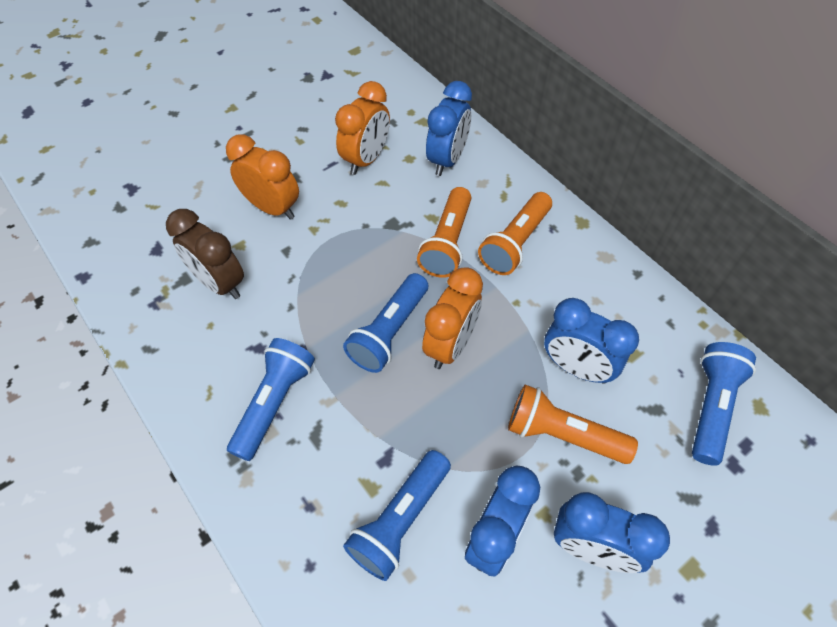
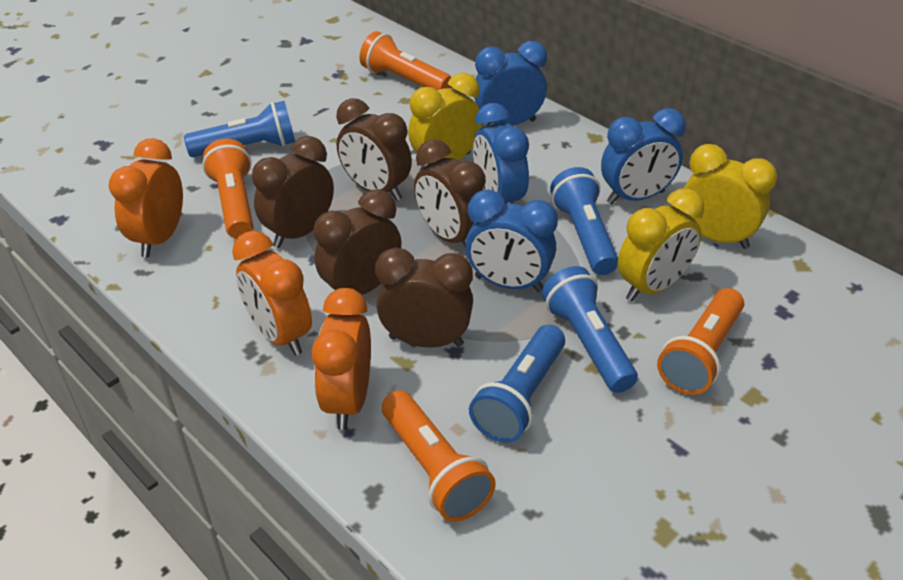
brown clock: [166,209,244,299] = 1 -> [252,136,334,248] [314,189,401,295] [336,98,412,201] [375,247,473,348] [414,139,486,248] = 5
orange flashlight: [417,187,471,278] [478,192,552,275] [508,385,638,464] = 3 -> [202,139,253,239] [359,31,451,90] [382,390,496,522] [657,288,744,395] = 4
yellow clock: none = 0 -> [408,73,482,170] [618,188,704,302] [683,144,777,249] = 3

